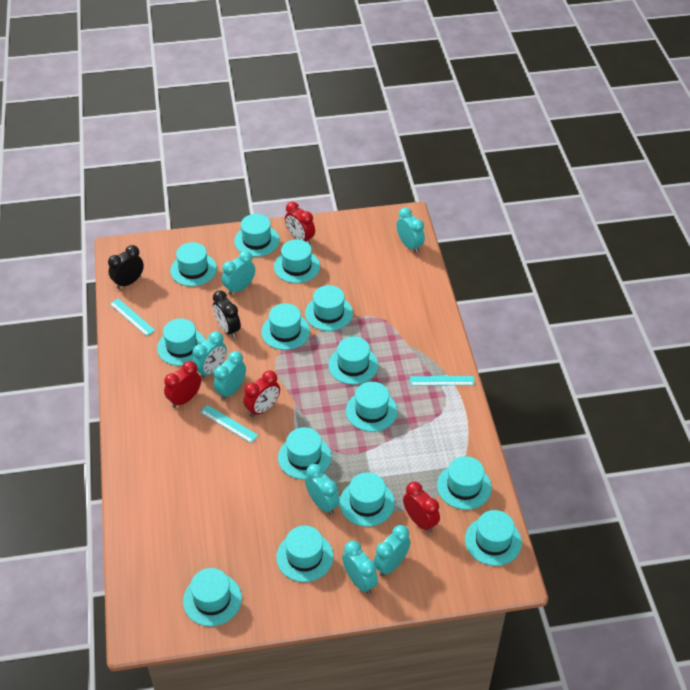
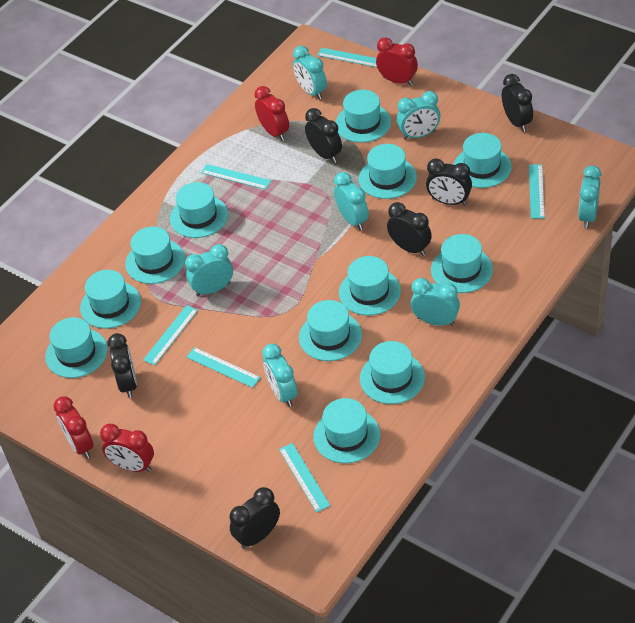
black clock: [108,245,144,289] [213,290,241,338] = 2 -> [108,333,137,398] [229,487,280,549] [305,108,342,163] [387,202,432,256] [426,158,472,205] [502,74,533,132] = 6
turquoise hat: [157,318,205,366] [170,242,217,286] [183,568,242,627] [234,214,280,257] [261,303,310,350] [274,239,320,283] [276,526,334,582] [278,427,331,480] [305,285,353,331] [328,336,378,385] [340,472,395,527] [346,382,398,432] [437,456,492,510] [465,510,522,566] = 14 -> [45,317,108,378] [80,270,141,329] [125,226,185,284] [170,182,228,238] [299,300,362,361] [313,398,380,463] [335,90,391,143] [339,256,401,316] [359,144,417,199] [360,341,425,404] [431,234,493,293] [453,133,512,188] = 12
turquoise ruler: [110,298,155,336] [200,405,258,443] [410,376,475,386] = 3 -> [143,305,198,365] [186,347,261,388] [201,164,271,190] [279,443,330,512] [317,48,377,67] [529,164,545,219] = 6

